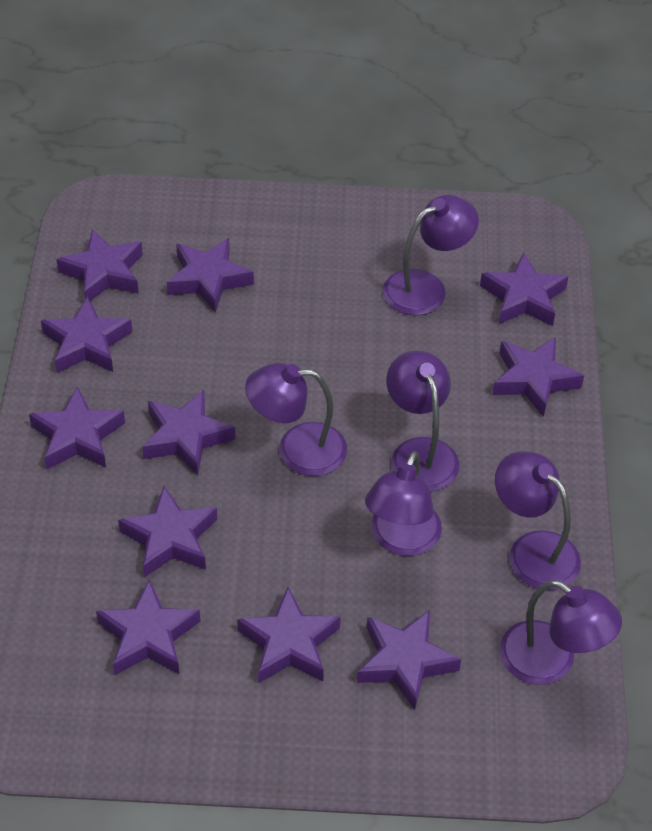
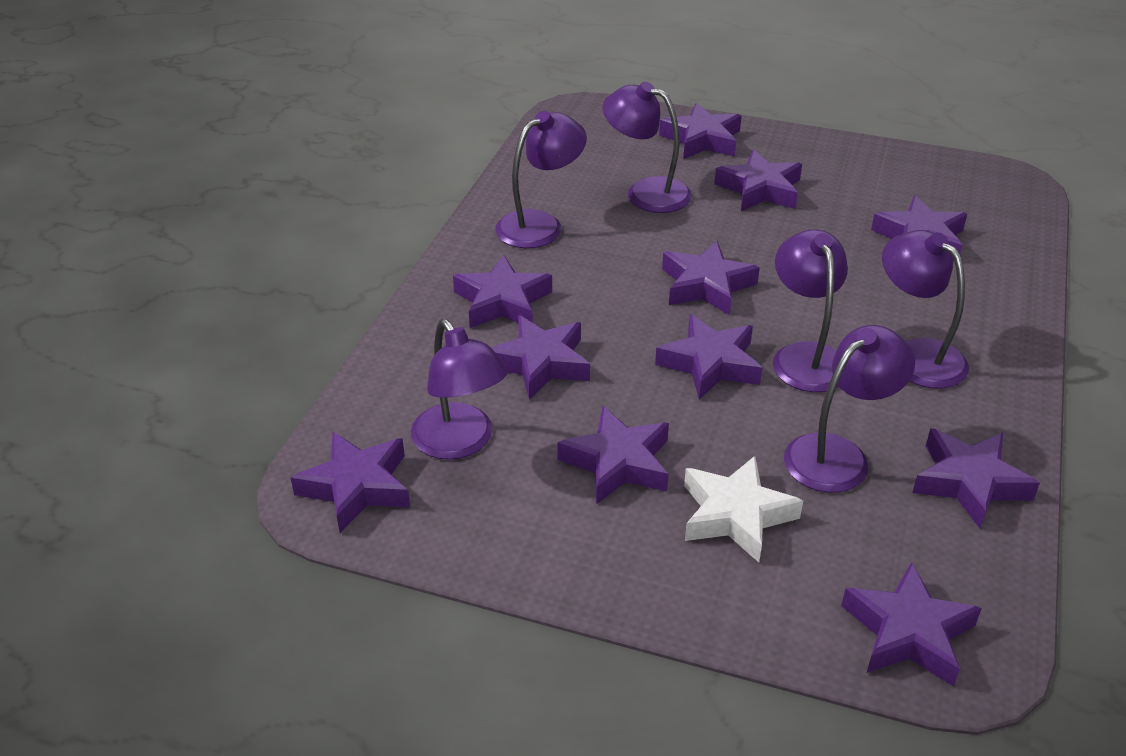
white star: none = 0 -> [684,456,803,562] = 1

